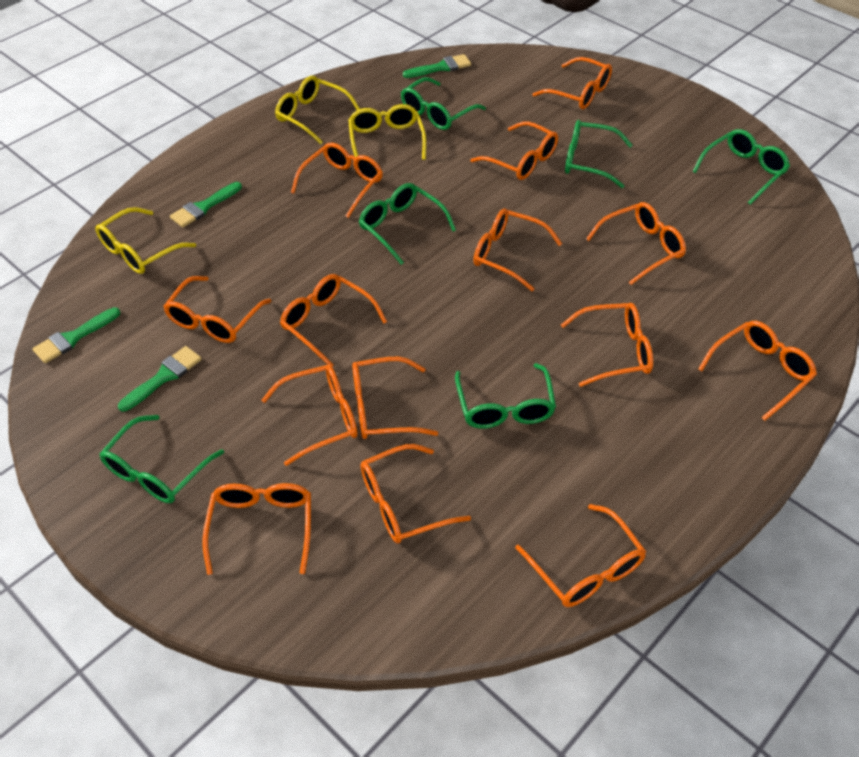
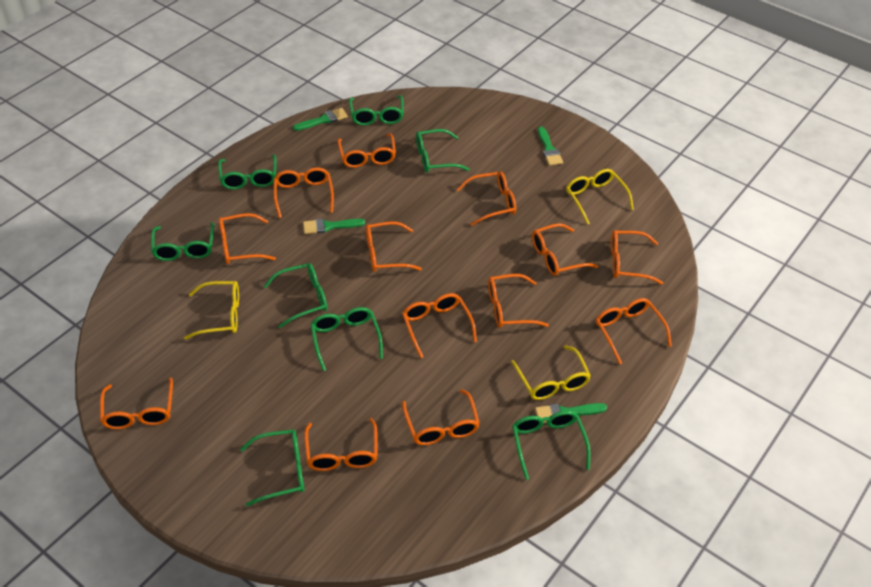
green glasses: [99,415,224,503] [359,183,456,265] [401,77,486,130] [455,363,556,429] [565,120,633,188] [692,129,790,205] = 6 -> [151,222,214,261] [218,155,276,189] [240,430,304,506] [264,263,327,328] [310,307,383,371] [349,95,404,126] [416,129,470,173] [512,411,591,480] = 8
orange glasses: [163,276,271,343] [202,483,311,575] [262,365,358,466] [280,274,387,367] [291,143,383,218] [352,357,438,439] [361,444,471,543] [470,121,558,180] [473,208,562,291] [515,504,646,607] [532,57,612,109] [561,303,653,387] [586,202,686,285] [698,321,817,421] = 14 -> [100,378,173,429] [219,213,276,264] [273,168,334,218] [304,418,378,471] [337,134,396,168] [366,222,422,272] [402,293,477,358] [402,389,480,445] [456,171,516,226] [488,274,549,328] [532,223,598,276] [596,298,672,364] [611,230,663,285] = 13

